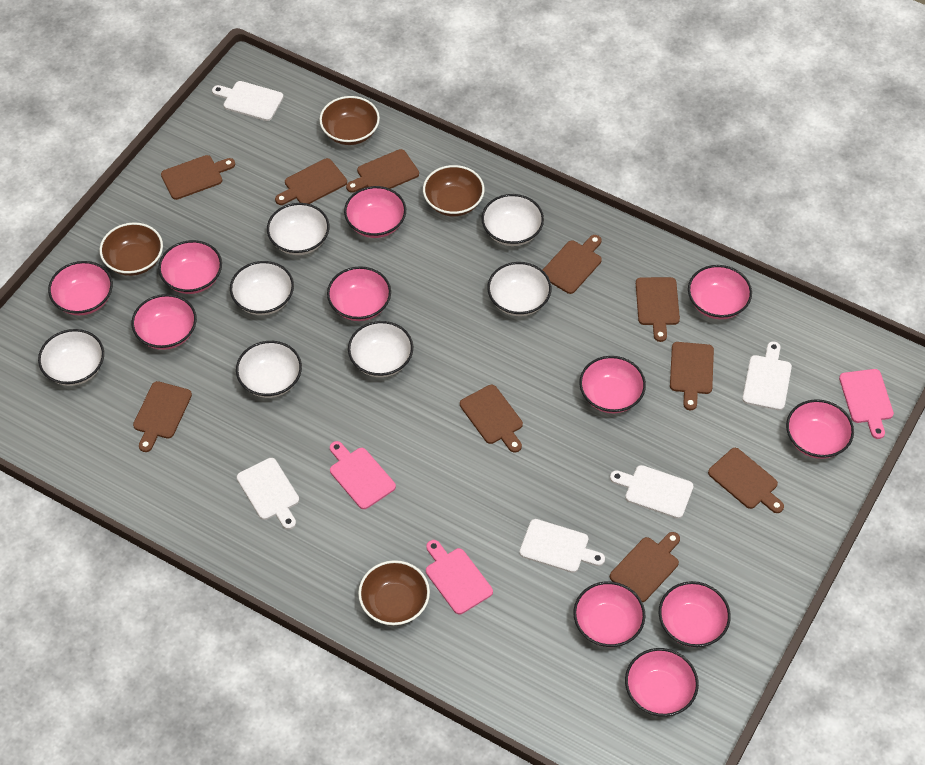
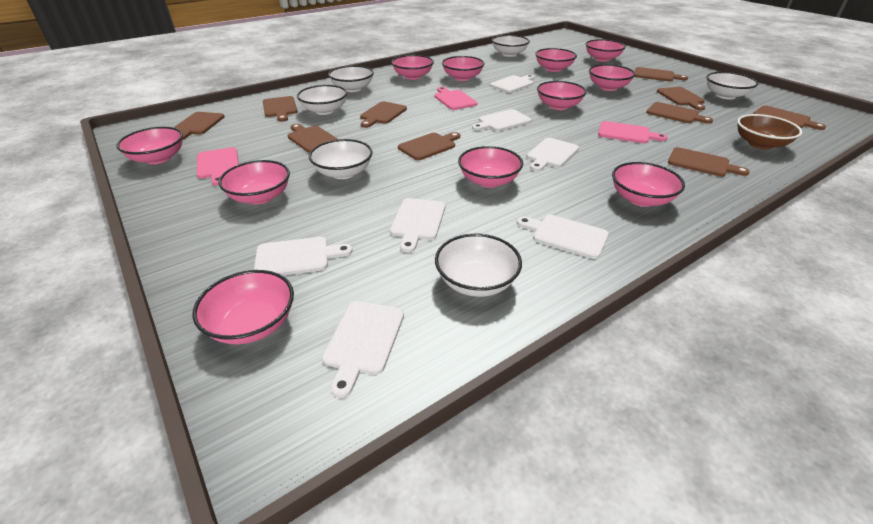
brown bowl: [100,222,163,276] [319,96,380,145] [358,560,430,626] [423,165,485,216] = 4 -> [737,114,802,149] = 1
white bowl: [38,329,104,386] [230,261,294,315] [236,341,302,398] [267,203,329,255] [348,321,413,377] [481,194,544,246] [487,262,552,316] = 7 -> [297,85,347,115] [309,139,372,179] [328,66,374,92] [435,234,522,297] [492,35,530,57] [707,72,758,99] = 6
white cutting board: [212,81,284,121] [237,458,299,530] [520,519,605,573] [610,465,693,519] [742,341,792,410] = 5 -> [254,237,353,275] [322,301,404,398] [390,198,445,253] [472,109,531,131] [490,75,534,93] [517,215,609,259] [527,138,579,171] = 7

